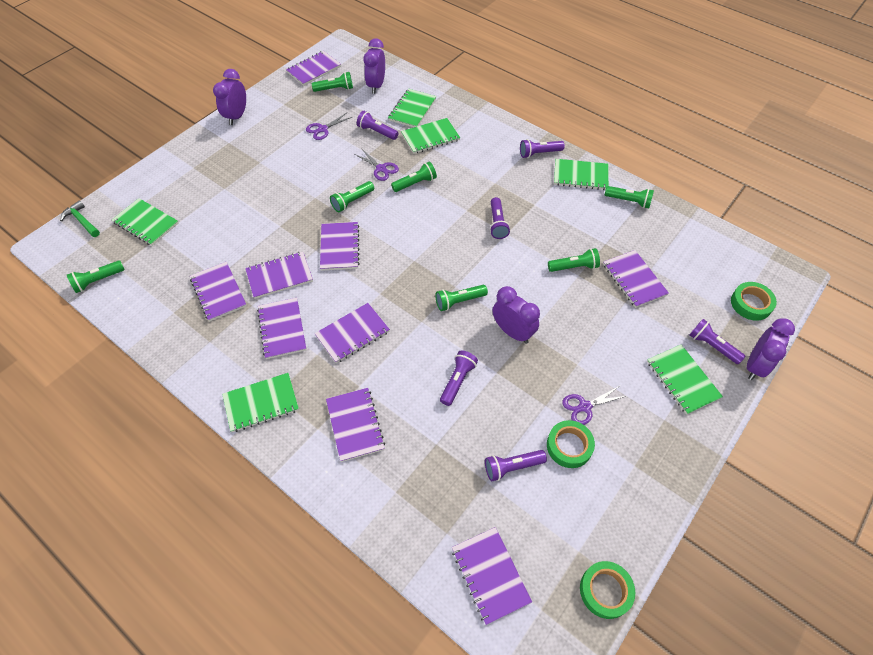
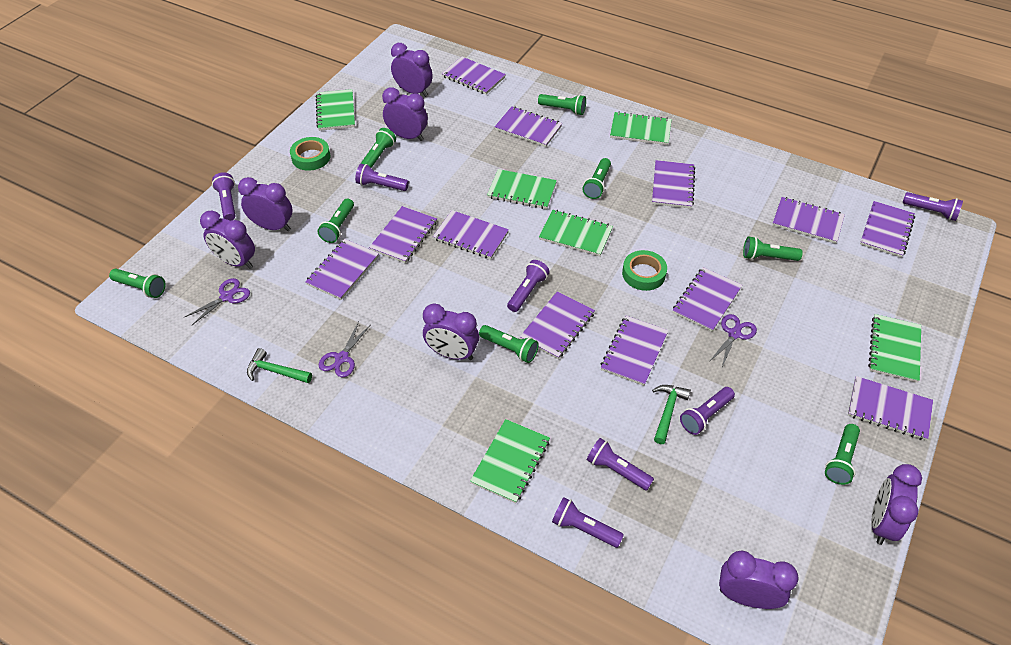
green flashlight: [67,260,125,293] [312,72,353,92] [330,181,374,212] [391,162,437,192] [435,285,488,311] [548,248,600,272] [605,186,654,208] = 7 -> [109,269,166,298] [317,198,354,243] [360,128,396,168] [479,325,539,363] [538,94,586,115] [582,158,611,199] [743,236,803,261] [825,424,860,485] = 8
green hammer: [60,200,100,237] = 1 -> [247,348,312,383] [652,385,691,444] = 2
green tape: [547,420,595,468] [580,561,635,619] [731,282,777,321] = 3 -> [290,137,330,171] [622,250,667,291] = 2
purple clock: [213,69,246,125] [363,38,385,94] [493,286,540,344] [747,318,795,380] = 4 -> [200,211,255,269] [238,177,292,231] [382,87,428,141] [391,43,433,97] [423,304,479,360] [719,550,799,609] [872,464,922,545] = 7
purple flashlight: [357,111,399,140] [440,350,478,406] [485,450,547,481] [490,197,510,239] [520,139,565,158] [689,319,745,364] = 6 -> [212,172,236,221] [355,164,409,191] [507,260,550,312] [552,497,624,548] [587,438,654,490] [680,387,735,435] [902,192,963,221] = 7
purple notebook: [190,262,246,322] [245,252,313,299] [257,298,306,359] [286,51,341,86] [315,303,390,363] [320,222,360,271] [326,388,385,462] [452,527,532,625] [603,250,669,308] = 9 -> [305,239,379,300] [369,206,437,263] [433,210,509,259] [442,57,506,95] [495,106,562,147] [520,291,595,359] [601,316,668,386] [652,160,695,209] [673,267,742,332] [772,197,845,244] [848,376,933,441] [860,201,915,257] = 12

